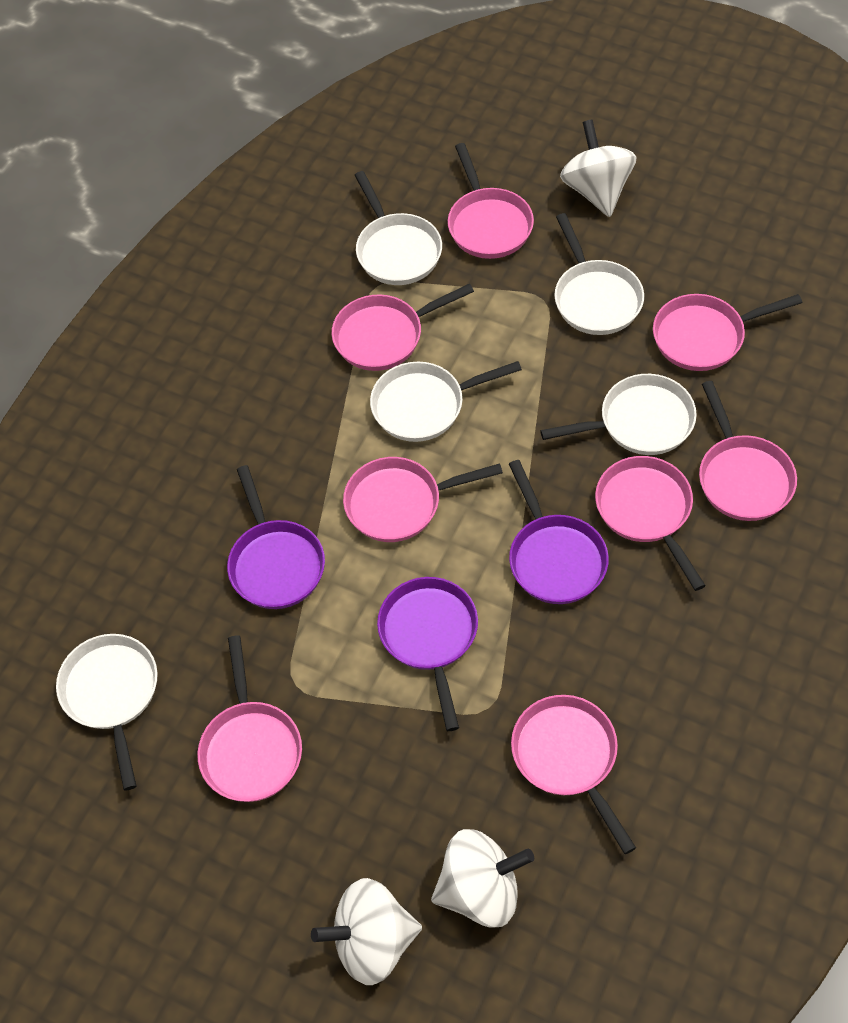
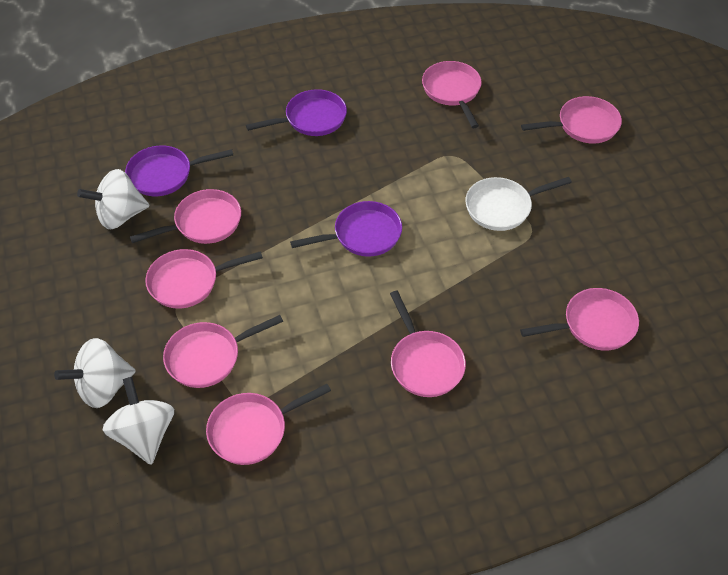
white pan: [56,634,158,791] [355,171,442,285] [370,361,522,442] [540,374,697,455] [554,213,644,335] = 5 -> [465,177,572,231] = 1

